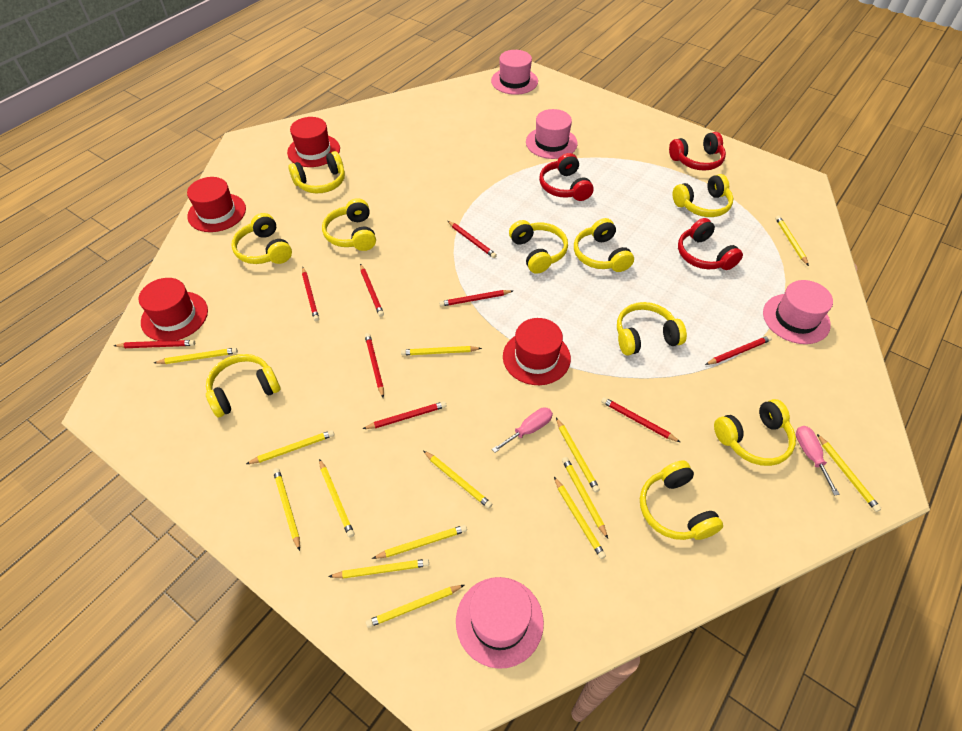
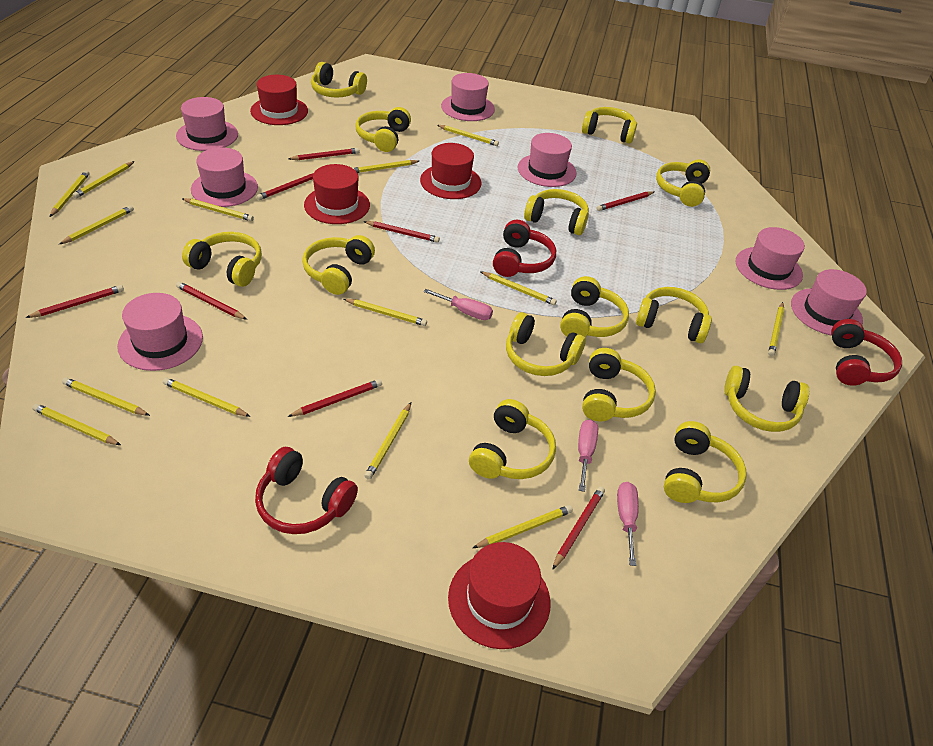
pink hat: [456,577,544,669] [491,50,538,95] [526,109,578,159] [763,280,833,344] = 4 -> [117,293,203,371] [176,97,238,151] [191,147,258,207] [441,73,495,121] [518,133,576,187] [735,227,805,290] [791,269,867,336] = 7
pink screwdriver: [492,407,553,453] [796,426,840,496] = 2 -> [424,289,493,320] [578,420,598,492] [617,482,639,566] = 3
red pencil: [114,340,195,348] [302,267,319,321] [360,264,384,317] [363,401,447,429] [365,333,384,398] [439,290,513,307] [448,221,497,258] [601,397,680,442] [705,335,772,365] = 9 -> [25,285,124,318] [176,282,247,320] [257,173,314,200] [288,379,382,417] [289,148,359,160] [363,221,440,243] [552,486,605,570] [596,191,654,211] = 8
yellow headphones: [206,354,281,417] [231,213,292,264] [288,151,345,193] [322,198,376,251] [509,220,568,274] [574,218,634,272] [617,302,687,355] [640,460,723,540] [672,174,733,217] [714,399,796,466] = 10 -> [182,232,262,287] [302,235,375,295] [311,62,367,98] [355,107,411,152] [469,399,556,479] [506,312,586,376] [524,189,589,235] [560,276,629,337] [582,107,637,144] [582,348,656,421] [636,287,712,343] [656,159,710,207] [664,421,747,503] [724,366,809,432] = 14

